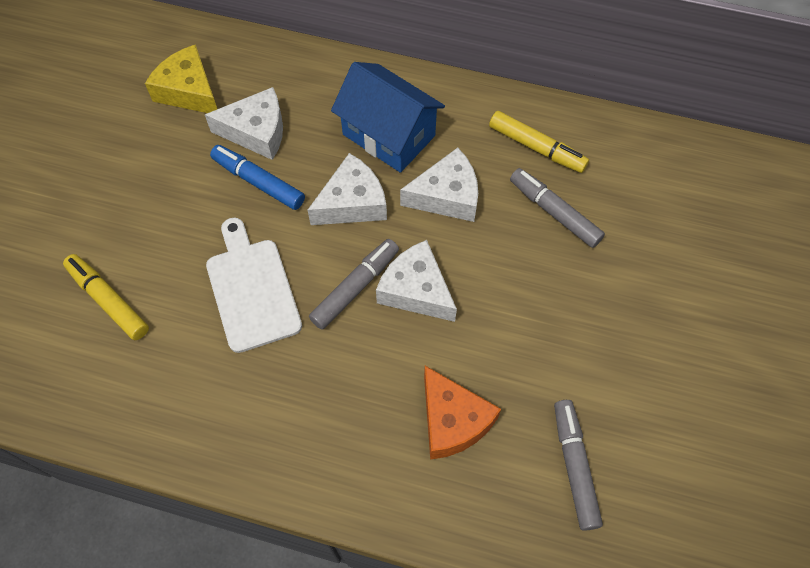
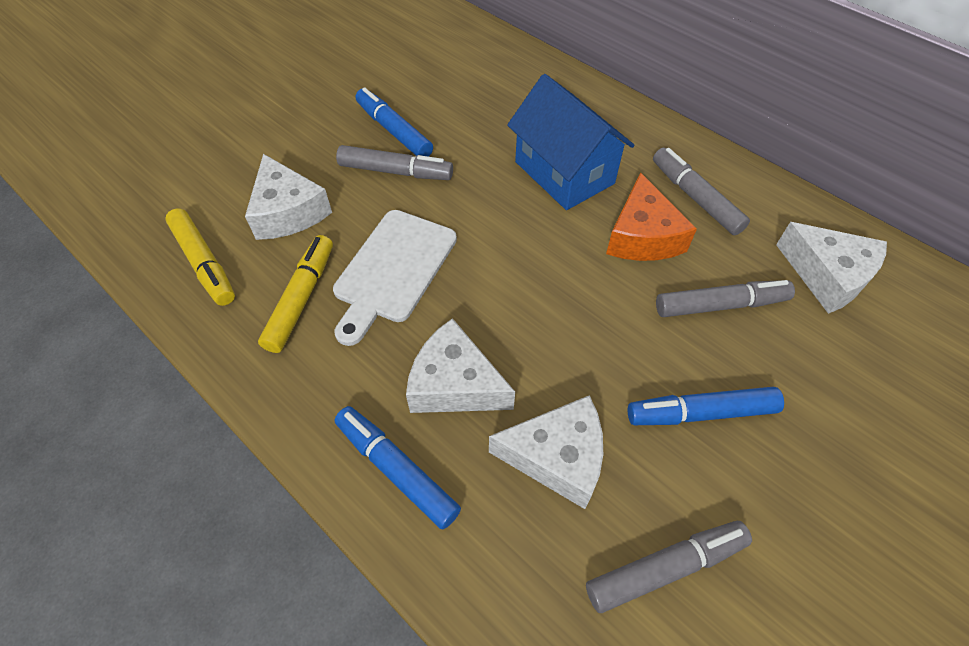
blue marker: [210,145,305,210] = 1 -> [335,406,461,530] [356,87,433,157] [628,387,784,425] = 3
grey marker: [309,239,399,329] [510,168,605,248] [554,400,603,531] = 3 -> [336,145,453,180] [586,521,752,613] [653,147,750,235] [656,280,795,317] = 4
yellow cheese: [145,44,217,113] = 1 -> none = 0

